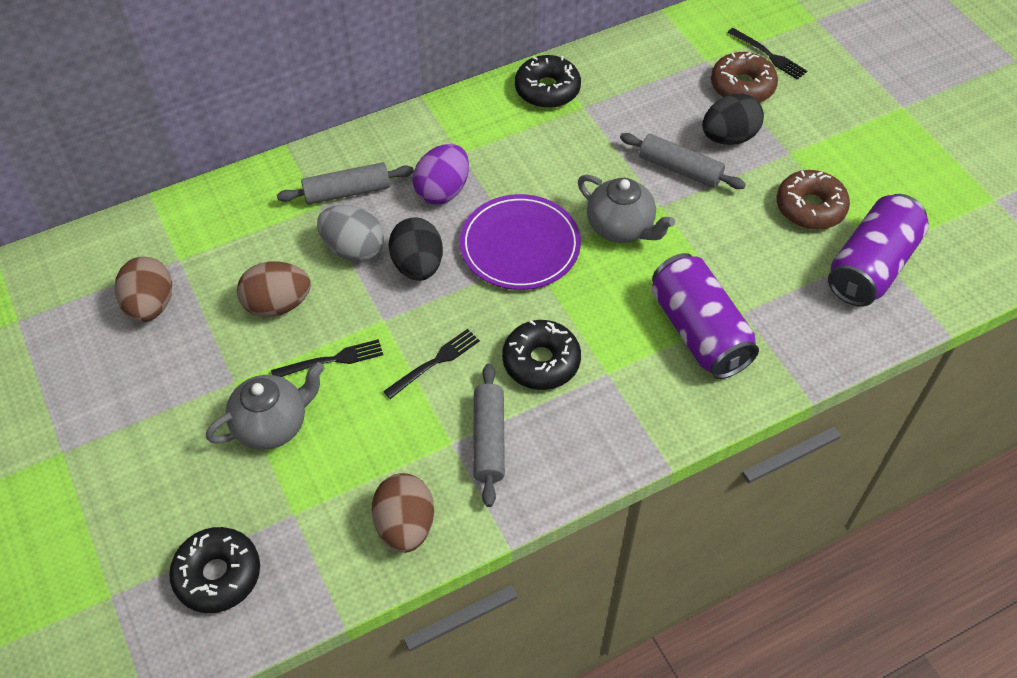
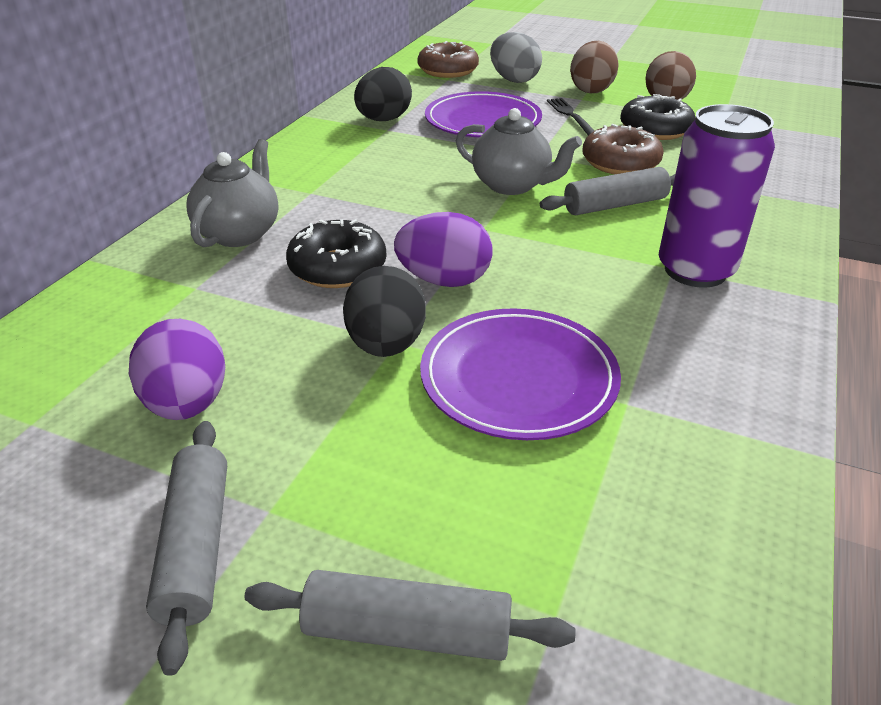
black donut: [169,527,260,613] [502,320,581,390] [515,55,581,108] = 3 -> [286,219,387,288] [620,94,695,140] = 2
black fork: [271,339,383,377] [383,329,480,399] [727,28,807,80] = 3 -> [547,98,595,135] = 1
brown egg: [115,257,172,322] [237,261,311,317] [372,473,434,553] = 3 -> [570,41,619,93] [645,51,696,100] = 2
purple can: [652,253,759,379] [828,194,929,307] = 2 -> [659,104,775,288] = 1
purple egg: [412,144,469,204] = 1 -> [129,319,225,420] [394,212,492,287] = 2
purple plate: [460,194,581,290] = 1 -> [420,308,621,440] [425,91,542,138] = 2

